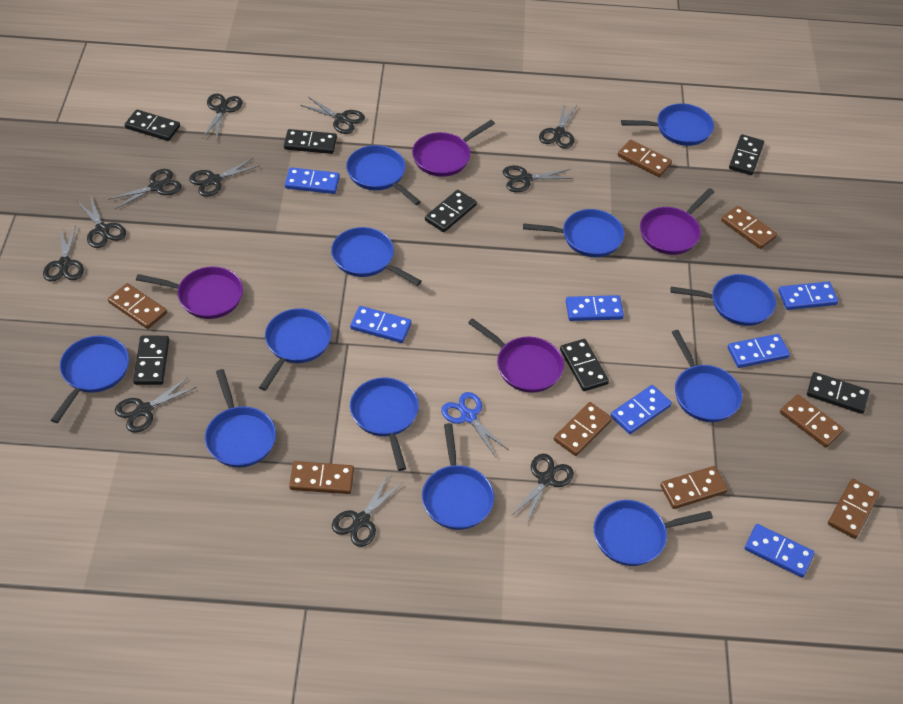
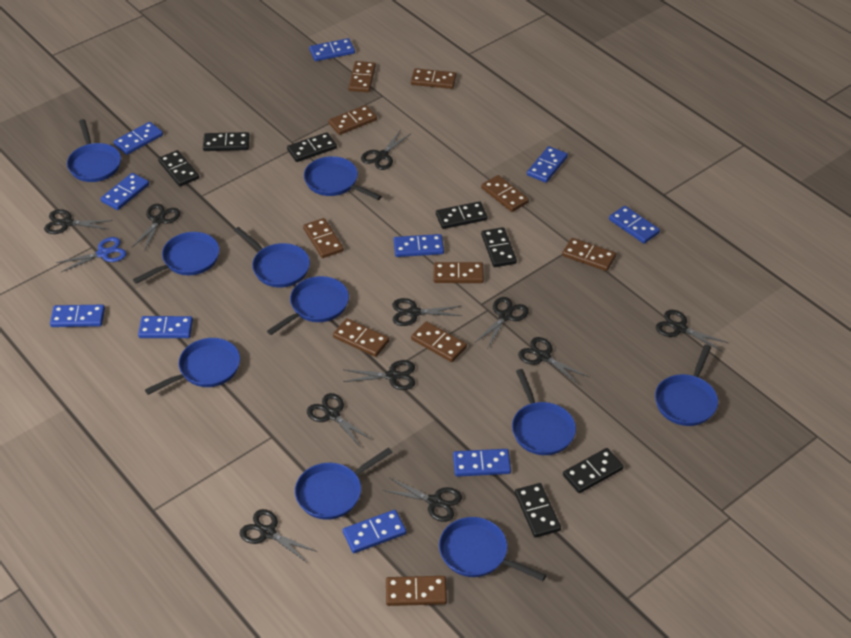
blue domino: [285,167,340,194] [350,306,412,343] [566,295,624,321] [611,385,672,434] [728,334,790,368] [745,524,815,578] [778,282,838,310] = 7 -> [50,305,105,327] [100,173,149,210] [113,122,163,155] [138,316,193,338] [309,38,355,61] [343,510,406,553] [393,234,444,257] [453,449,511,477] [527,146,568,183] [609,206,660,244] = 10
blue pan: [51,336,129,423] [205,369,276,468] [259,308,331,391] [331,227,422,286] [346,145,421,205] [350,377,419,471] [422,423,494,530] [523,209,624,257] [594,500,713,566] [621,103,714,146] [671,274,776,326] [672,330,742,422] = 12 -> [67,119,121,182] [133,232,220,284] [145,338,240,395] [234,227,310,288] [267,276,349,335] [295,447,393,520] [304,156,382,200] [439,517,546,581] [512,369,576,455] [655,344,718,426] = 10
brown domino: [108,283,167,329] [289,461,354,494] [554,402,612,456] [618,140,672,177] [660,466,728,509] [721,206,777,249] [780,394,844,448] [828,479,879,539] = 8 -> [303,218,344,258] [328,105,377,135] [333,318,389,357] [348,61,376,92] [386,576,447,606] [411,68,456,89] [411,321,467,362] [434,262,484,283] [481,175,529,212] [562,238,616,271] = 10
purple pan: [136,266,243,319] [412,120,495,177] [468,318,564,393] [640,188,714,255] = 4 -> none = 0

